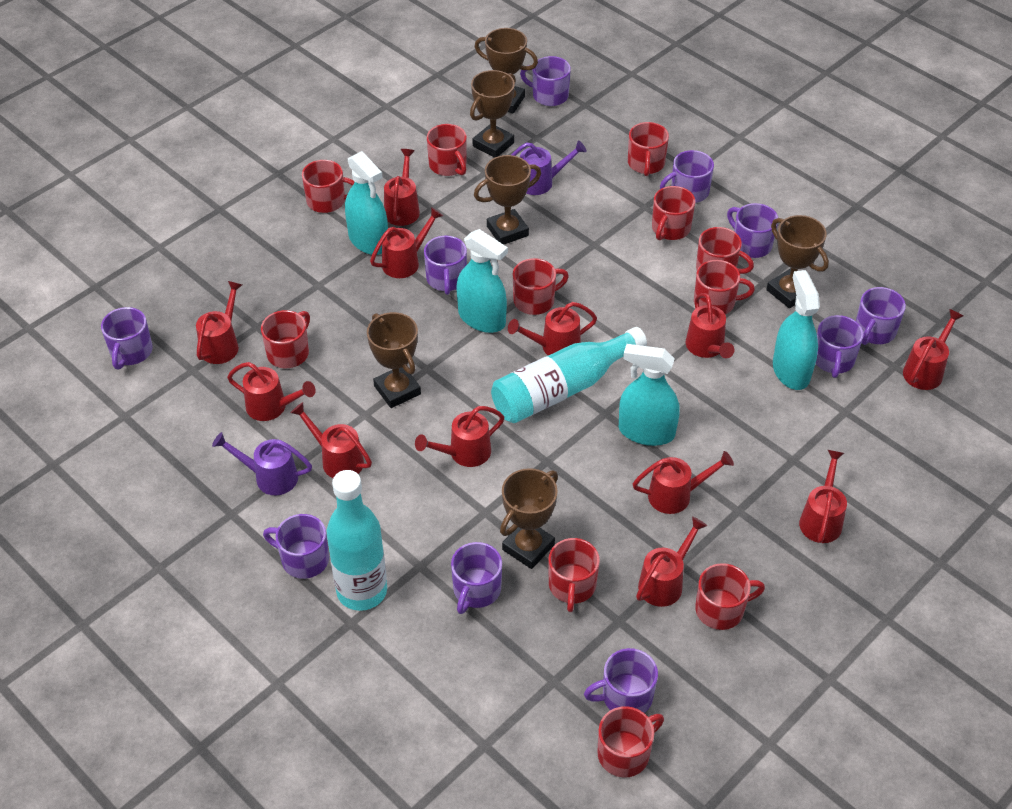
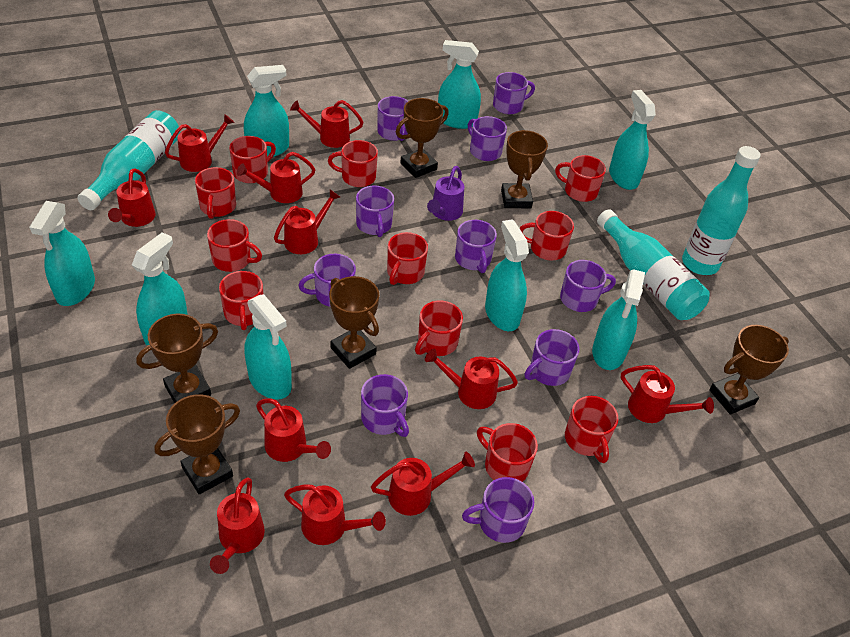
purple watering can: [212,432,312,495] [511,140,587,195] = 2 -> [427,166,464,221] = 1
red watering can: [196,281,242,364] [227,362,316,421] [290,402,372,478] [370,207,443,278] [384,149,420,226] [415,406,504,467] [508,302,597,355] [633,451,734,514] [636,517,707,607] [686,293,734,358] [799,450,847,543] [903,309,963,390] = 12 -> [108,168,156,227] [165,114,235,172] [210,477,265,574] [237,152,315,203] [256,399,331,462] [274,190,340,254] [284,484,386,545] [290,100,363,148] [371,452,475,516] [425,349,518,409] [621,365,714,423] = 11
turquoise bottle: [327,470,387,611] [491,327,647,423] = 2 -> [78,110,180,210] [597,209,710,320] [682,146,761,275] = 3
turquoise spray bottle: [345,151,388,255] [456,229,508,333] [619,344,680,446] [773,270,820,390] = 4 -> [29,201,95,306] [132,232,188,345] [244,65,289,157] [245,294,292,400] [438,40,481,129] [485,219,529,331] [592,269,645,370] [609,90,656,190] = 8

